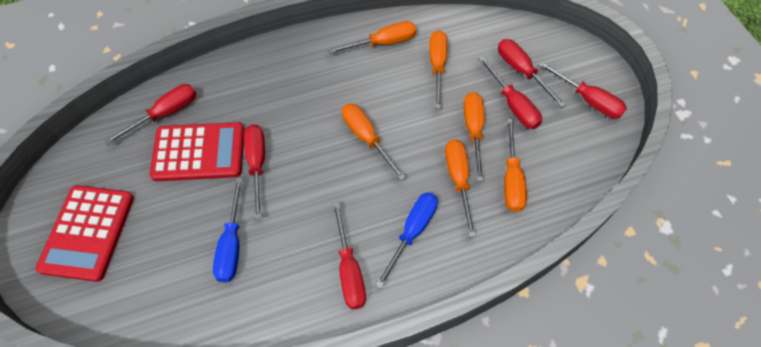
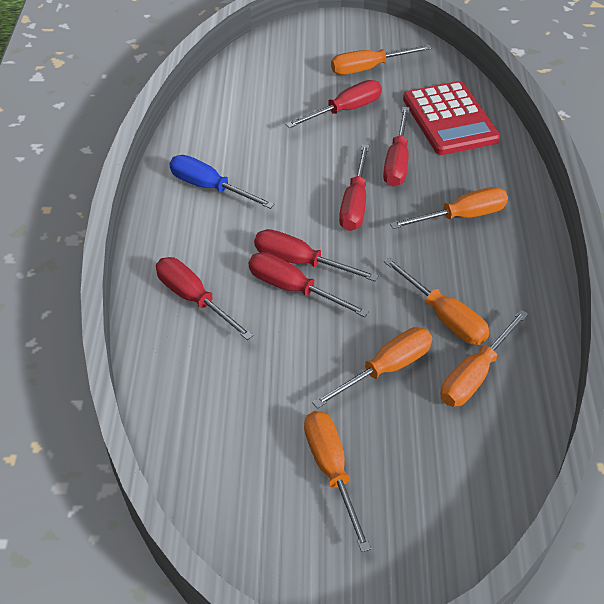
blue screwdriver: [213,178,243,282] [375,192,438,289] = 2 -> [169,155,275,209] = 1
red calculator: [36,185,134,282] [150,122,244,181] = 2 -> [403,81,500,155] = 1

